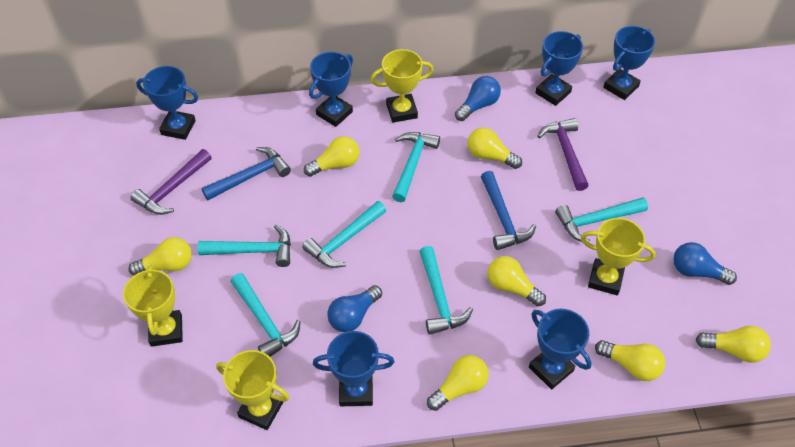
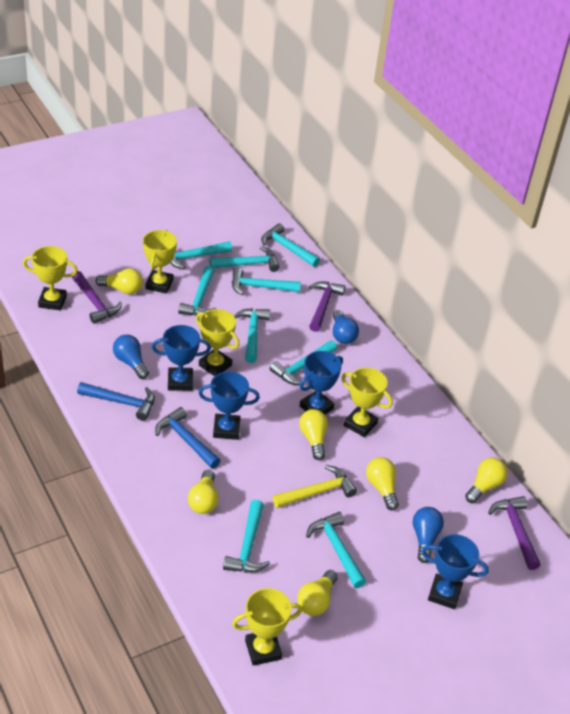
blue trophy: [136,66,198,140] [309,52,353,127] [313,331,395,406] [529,309,592,390] [535,31,583,106] [603,26,656,100] = 6 -> [152,325,211,391] [198,372,260,440] [300,351,343,414] [422,534,489,609] = 4
purple hammer: [130,149,212,215] [537,118,589,191] = 2 -> [72,271,122,324] [309,281,346,332] [488,496,540,570] = 3
turquoise hammer: [198,224,291,267] [230,273,301,357] [302,201,386,268] [392,132,440,202] [419,246,473,335] [555,197,648,242] = 6 -> [170,241,232,269] [178,266,216,315] [210,246,280,272] [223,500,270,573] [232,267,301,295] [234,308,270,363] [261,223,320,267] [269,340,337,385] [306,512,366,588] = 9
yellow hammer: none = 0 -> [273,465,357,508] = 1
yellow light bulb: [128,237,192,276] [304,136,360,177] [427,355,488,411] [467,127,522,169] [487,256,546,306] [595,340,665,381] [696,326,771,363] = 7 -> [96,268,143,294] [188,470,219,514] [297,570,338,616] [299,409,328,460] [366,457,399,511] [465,458,508,503] = 6
yellow trophy: [123,265,183,347] [216,350,289,430] [371,49,433,123] [581,218,656,295] = 4 -> [23,246,78,310] [143,230,177,294] [196,309,239,376] [232,588,302,666] [342,368,393,437] = 5

